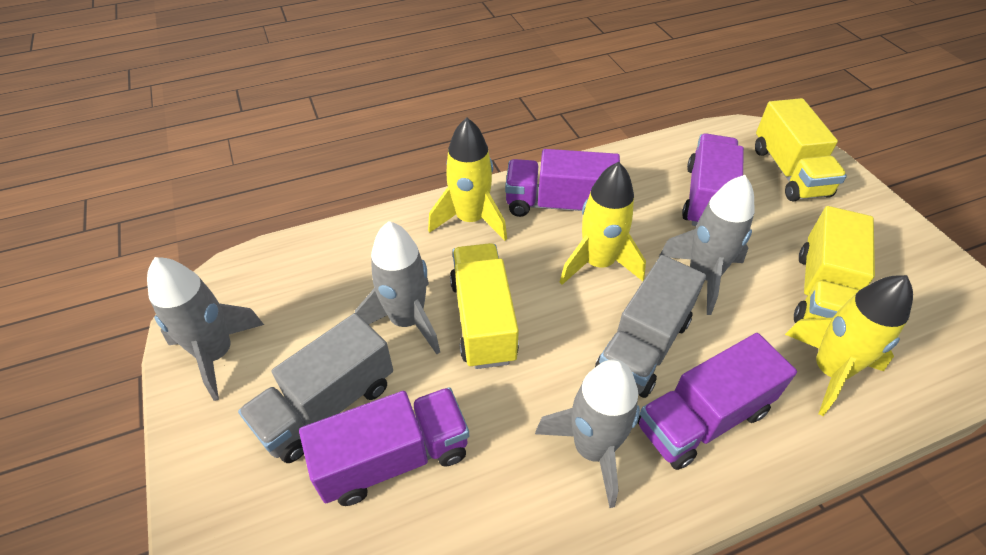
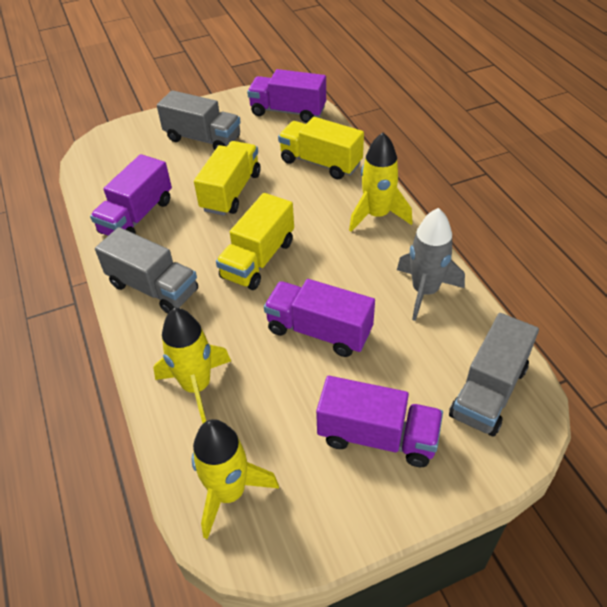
grey rocket: [147,257,264,401] [355,221,440,354] [535,359,640,508] [659,175,755,315] = 4 -> [397,208,465,321] = 1
grey truck: [238,313,393,463] [595,255,706,398] = 2 -> [95,227,198,314] [157,90,241,150] [449,313,539,436] = 3

